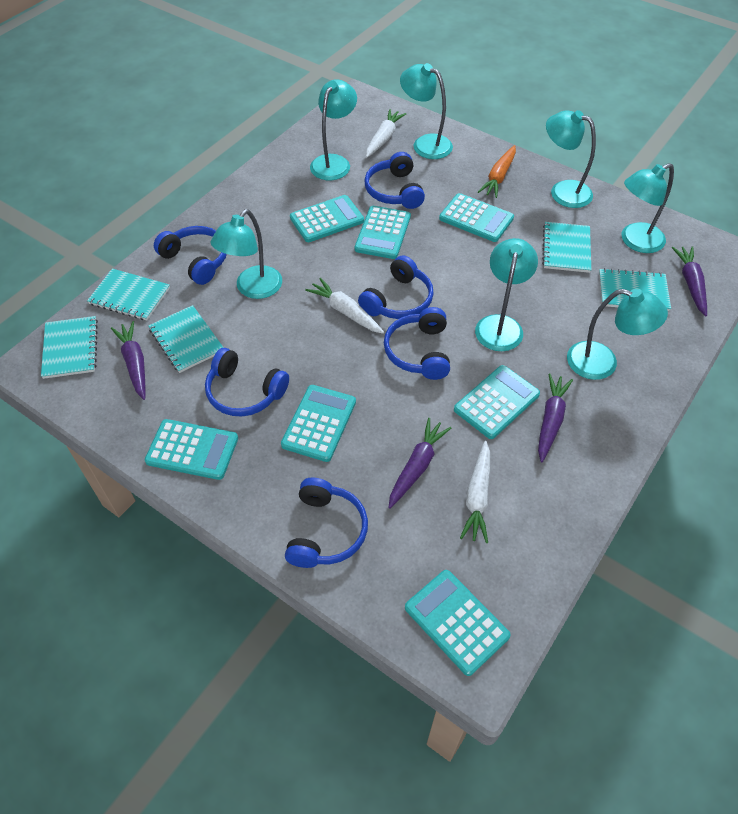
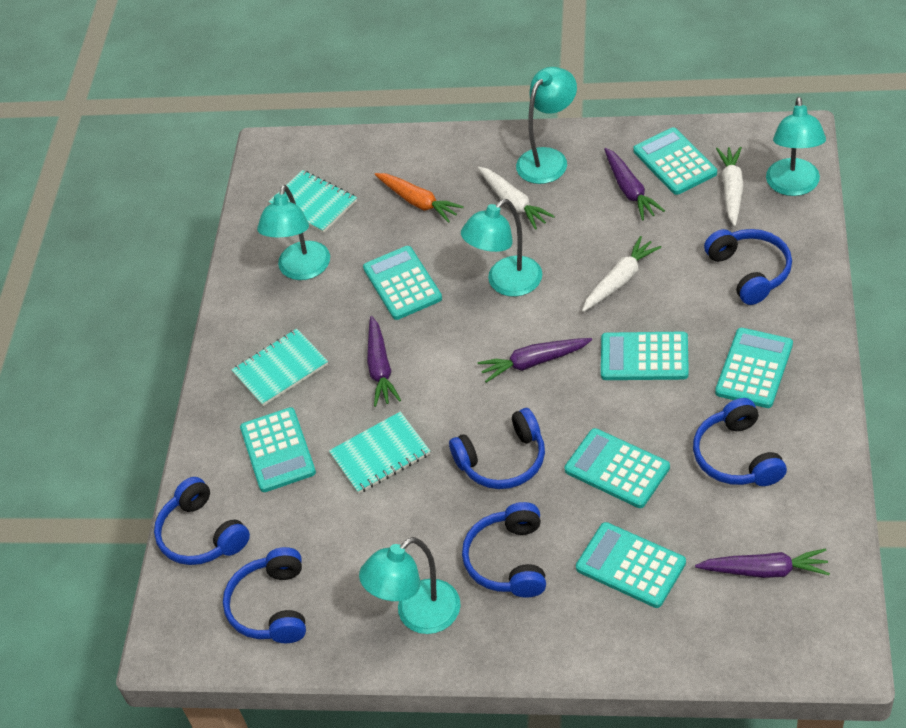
turquoise lamp: [210,209,282,299] [310,79,357,180] [400,63,453,159] [475,238,538,351] [546,110,596,208] [567,289,668,380] [622,163,674,253] = 7 -> [257,185,330,280] [359,537,461,634] [461,199,542,297] [516,67,577,184] [766,97,826,196] = 5
turquoise notebook: [41,316,98,379] [87,269,170,321] [148,305,224,373] [542,222,591,273] [599,268,671,311] = 5 -> [232,329,328,406] [268,170,357,233] [329,412,430,494] = 3

